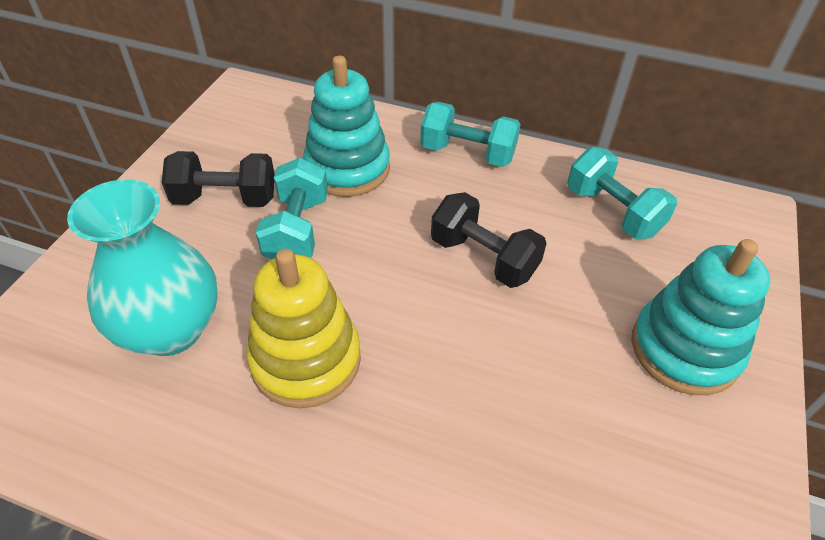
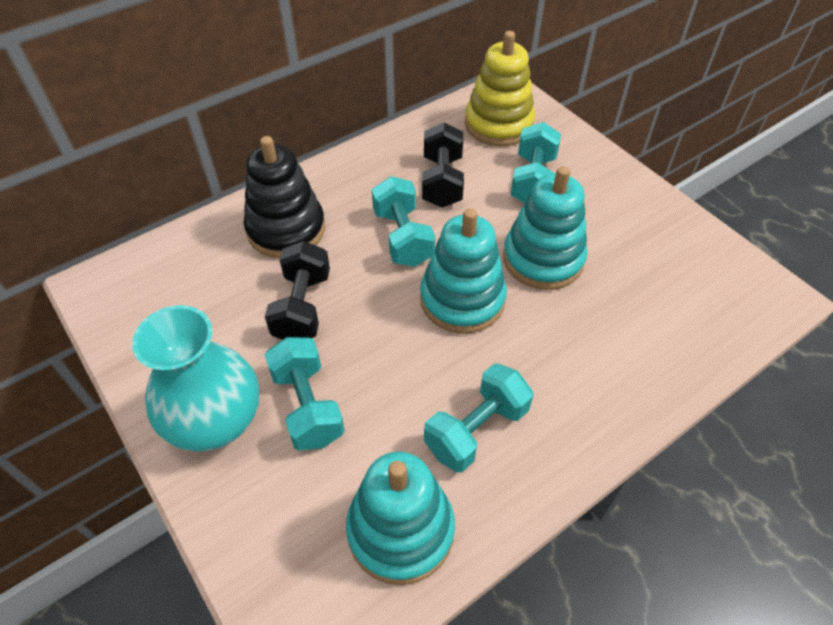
black stacking toy: none = 0 -> [244,136,325,258] = 1
turquoise dumbbell: [256,158,328,259] [420,102,521,167] [567,147,677,239] = 3 -> [264,337,345,451] [372,176,435,267] [424,363,533,472] [511,122,561,203] = 4
turquoise stacking toy: [303,56,390,197] [631,239,770,395] = 2 -> [346,452,455,585] [420,208,507,334] [503,166,588,290] = 3

